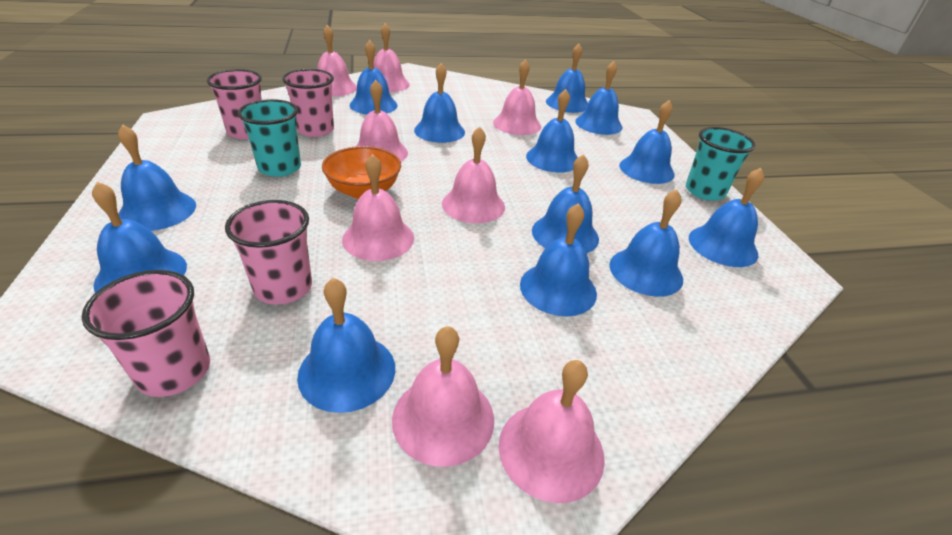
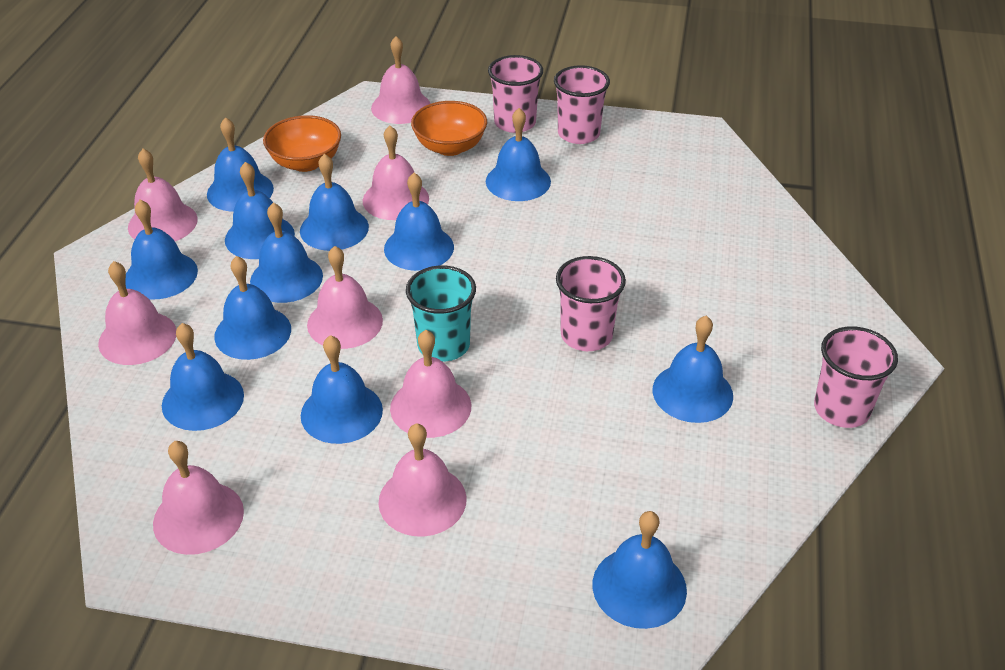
blue bell: [92,182,187,293] [118,124,196,231] [297,278,395,413] [350,40,398,115] [414,63,465,143] [520,203,597,316] [526,89,578,173] [532,154,599,253] [546,44,588,113] [575,61,623,135] [609,190,683,297] [619,100,675,184] [689,168,764,267] = 13 -> [125,200,198,300] [162,323,244,431] [207,117,274,212] [214,256,291,360] [225,162,295,259] [250,203,323,303] [300,154,369,251] [301,335,383,444] [384,173,454,271] [486,108,551,201] [593,511,687,629] [653,316,733,423] = 12
orange bowl: [322,146,401,199] = 1 -> [263,115,341,172] [411,101,487,156] = 2
turquoise cup: [238,99,301,177] [686,127,756,201] = 2 -> [406,265,476,362] = 1

